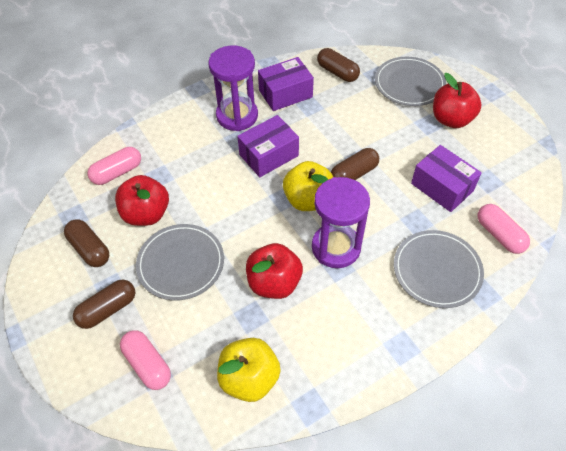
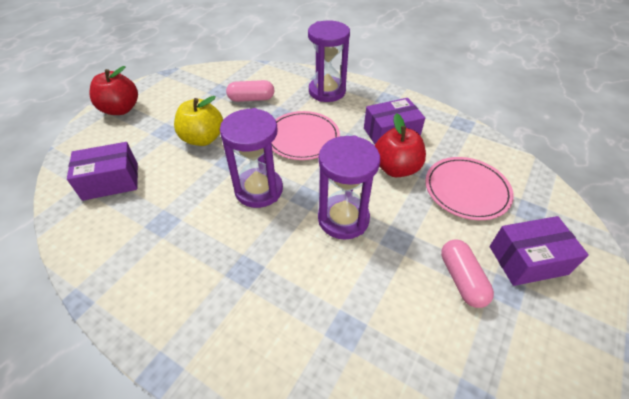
brown capsule: [64,219,109,267] [73,280,135,329] [317,48,360,82] [331,148,379,180] = 4 -> none = 0
grey plate: [136,224,224,301] [375,57,446,106] [394,230,484,308] = 3 -> none = 0
pink capsule: [87,147,141,185] [120,330,171,390] [477,204,530,254] = 3 -> [226,80,274,102] [441,239,494,308] = 2
pink plate: none = 0 -> [272,111,340,160] [425,157,514,220] = 2
purple hourglass: [208,46,258,131] [312,177,370,268] = 2 -> [220,108,283,208] [308,20,350,102] [318,135,380,240] = 3
red apple: [115,175,169,226] [246,243,303,299] [433,73,481,128] = 3 -> [90,66,138,115] [375,113,426,177] = 2
yellow apple: [217,338,281,402] [283,161,333,211] = 2 -> [174,96,223,146] = 1

